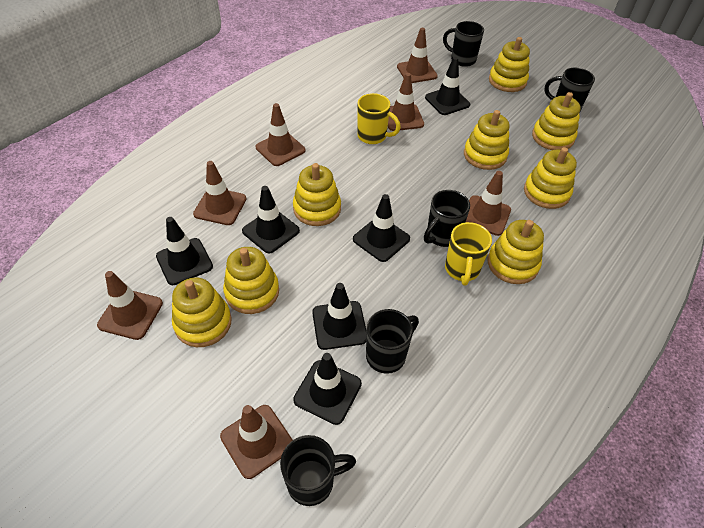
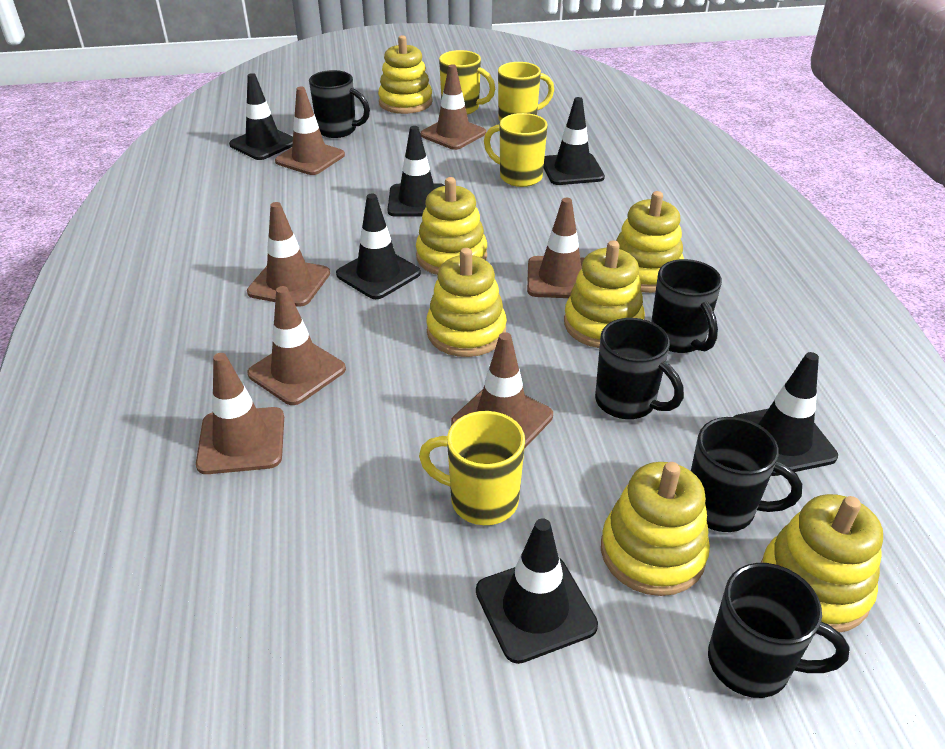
yellow mug: [357,93,401,144] [445,222,492,285] = 2 -> [419,411,525,525] [439,50,495,114] [484,113,548,187] [498,62,554,121] = 4
yellow stacking toy: [172,278,232,347] [223,247,279,314] [293,163,341,226] [464,110,509,170] [488,220,544,284] [489,37,530,92] [524,147,577,209] [532,92,581,150] = 8 -> [378,35,433,114] [416,177,487,275] [426,248,507,357] [564,240,645,348] [601,462,710,596] [616,191,684,293] [760,494,883,633] = 7

